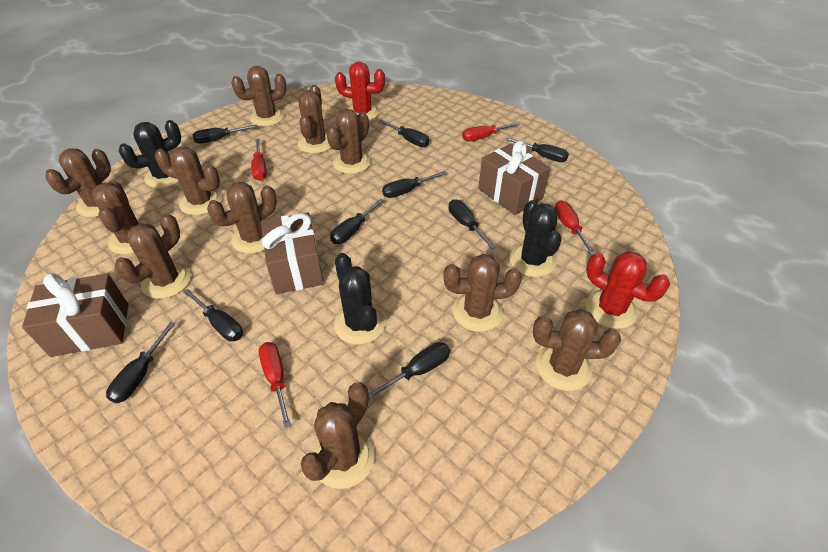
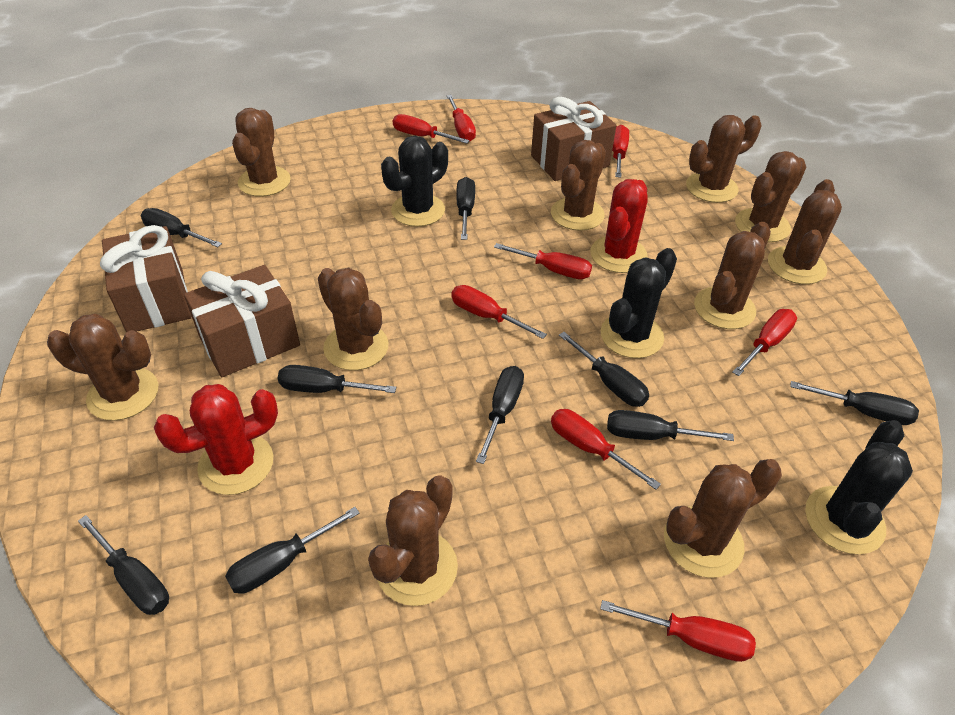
brown cactus: [45,149,111,217] [92,181,144,255] [115,213,191,299] [155,147,222,215] [207,182,277,254] [231,66,287,126] [298,85,331,154] [301,382,375,489] [326,109,371,174] [443,254,522,332] [533,309,621,391] = 11 -> [47,314,158,421] [232,108,291,197] [318,268,389,370] [368,475,458,606] [551,140,606,231] [664,459,782,578] [686,115,761,203] [694,222,771,329] [735,151,806,242] [768,179,842,284] = 10
red screwdriver: [251,139,267,181] [259,342,291,428] [462,122,520,141] [555,200,596,255] = 4 -> [393,114,470,144] [447,95,476,142] [451,285,547,339] [494,243,592,279] [551,409,661,490] [600,600,756,662] [612,125,629,178] [732,309,797,376] = 8

